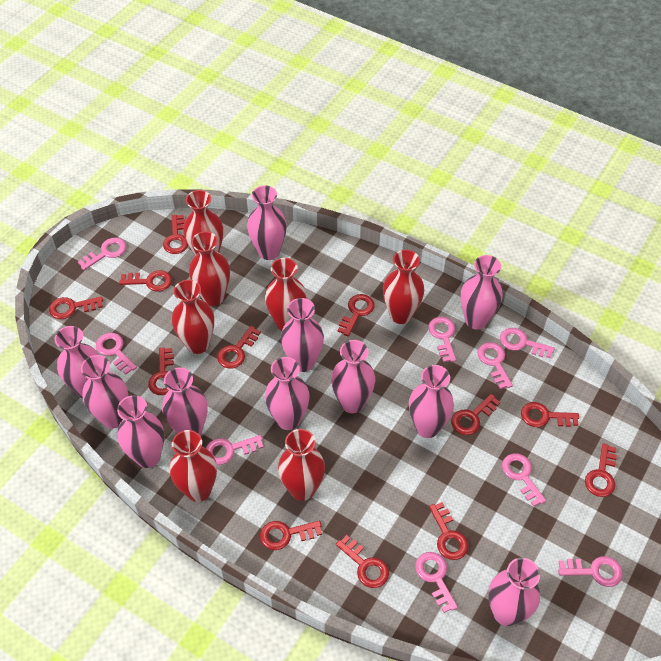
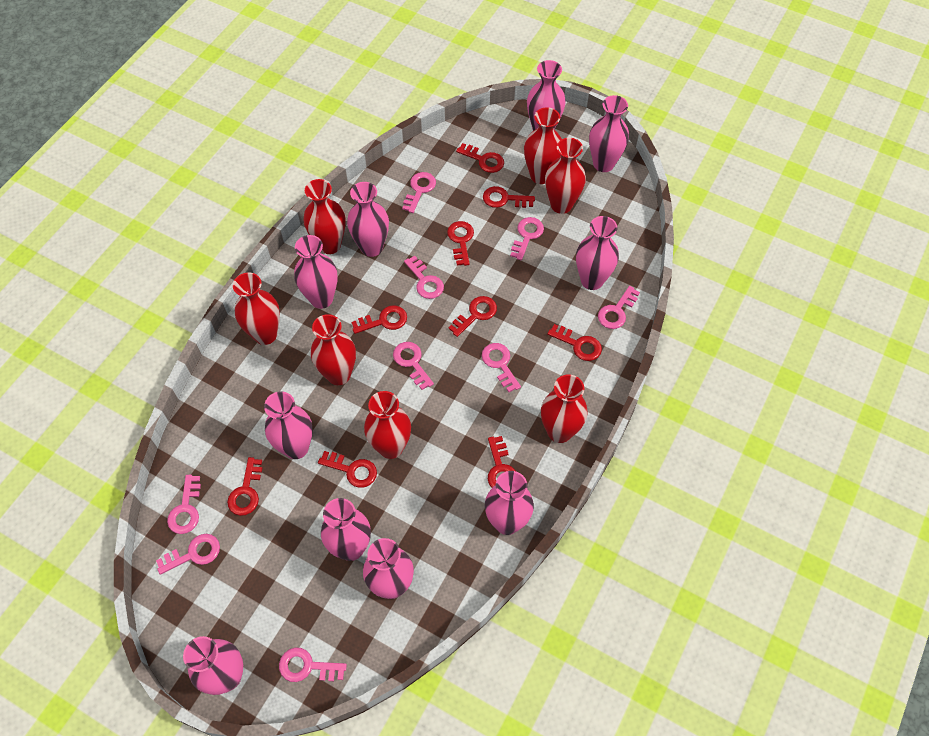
pink vase: [55,326,99,399] [81,355,128,428] [117,395,164,468] [162,368,208,435] [247,185,287,260] [265,357,310,430] [281,298,324,372] [331,340,375,413] [409,365,454,438] [461,255,503,330] [488,558,540,626] = 11 -> [183,636,243,695] [264,391,313,459] [294,235,338,309] [321,498,371,561] [347,182,389,257] [363,538,414,599] [485,471,534,535] [527,60,566,131] [576,216,619,290] [589,95,629,172] = 10
red key: [49,296,103,319] [119,270,172,292] [148,348,174,395] [163,215,188,254] [217,326,261,368] [260,521,322,550] [336,535,389,588] [337,294,375,336] [429,502,469,560] [451,394,500,435] [521,402,579,427] [585,443,617,497] = 12 -> [227,457,262,516] [318,451,377,488] [352,306,407,334] [447,221,474,266] [448,296,497,337] [456,143,504,173] [483,186,535,208] [488,436,515,488] [547,324,602,361] = 9

